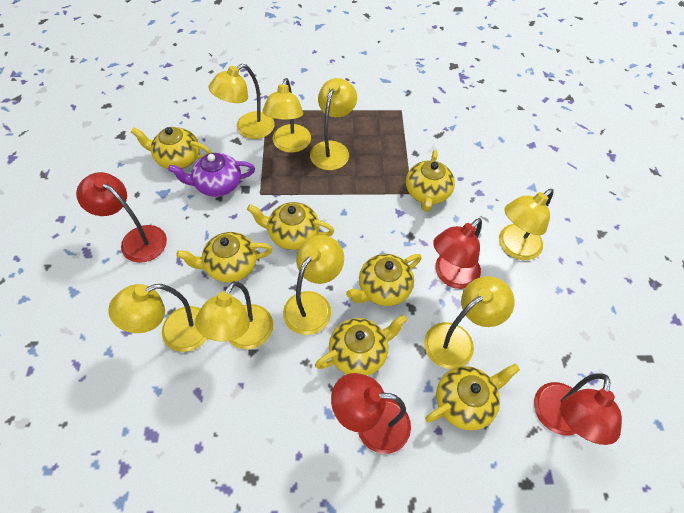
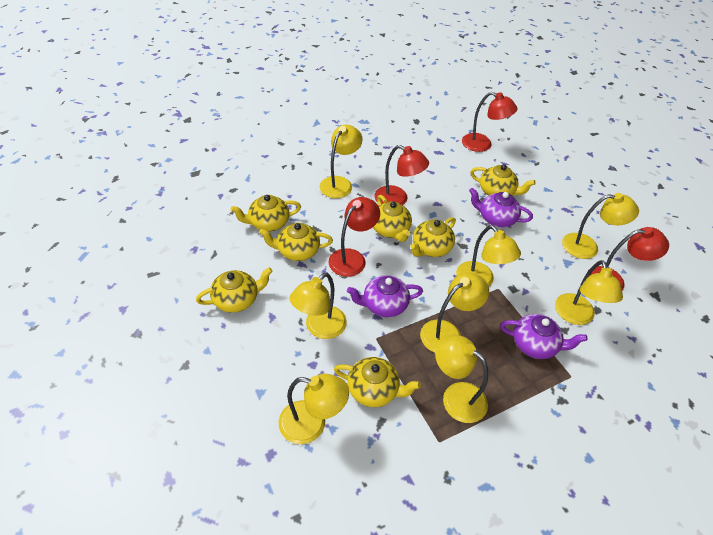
purple teapot: [168,153,255,197] = 1 -> [347,275,423,317] [469,188,533,227] [500,314,587,359] = 3

